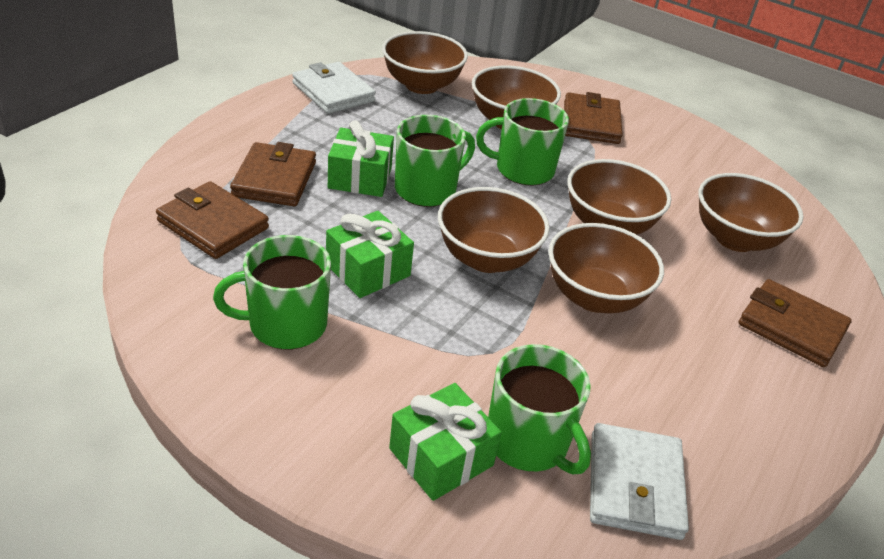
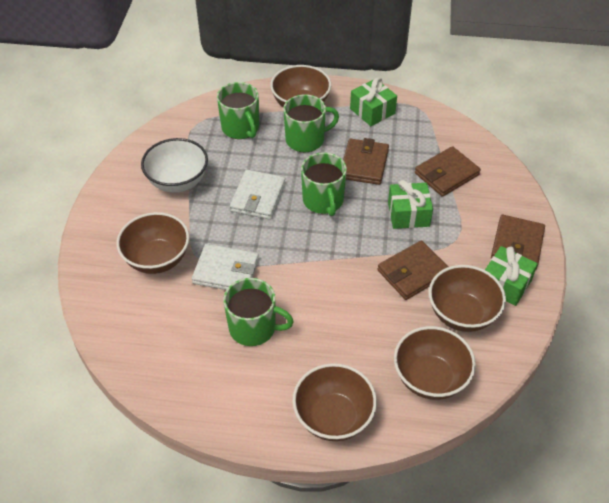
brown bowl: [382,31,468,94] [438,187,550,273] [472,65,561,129] [548,223,664,313] [567,159,671,235] [699,173,804,252] = 6 -> [116,212,189,274] [270,65,331,108] [292,363,377,441] [394,326,476,400] [429,265,506,332] = 5
white bowl: none = 0 -> [141,138,208,193] = 1

